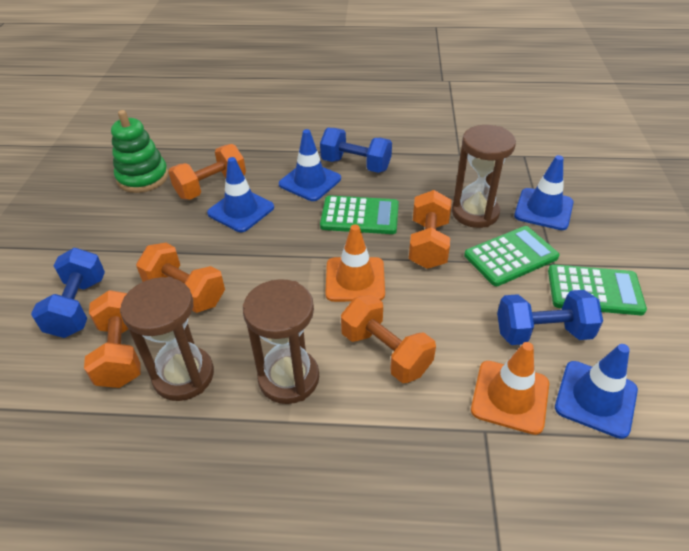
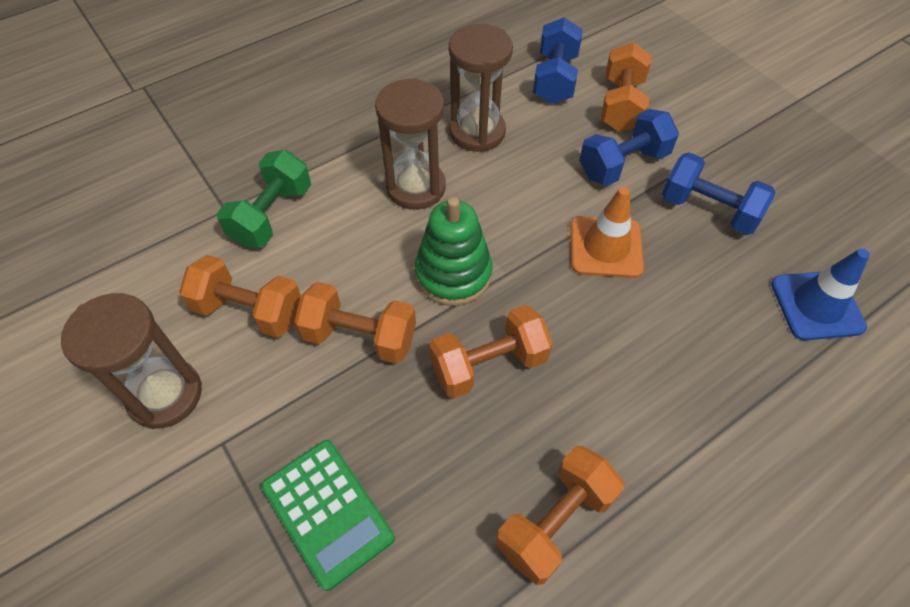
blue traffic cone: [207,157,274,232] [279,129,341,201] [514,155,574,230] [555,344,638,439] = 4 -> [771,248,870,340] = 1
green calculator: [320,195,399,234] [464,226,560,286] [548,264,647,315] = 3 -> [261,440,395,591] = 1
green dumbbell: none = 0 -> [217,150,311,248] = 1
orange traffic cone: [326,224,385,302] [471,342,549,435] = 2 -> [571,187,644,278] = 1

